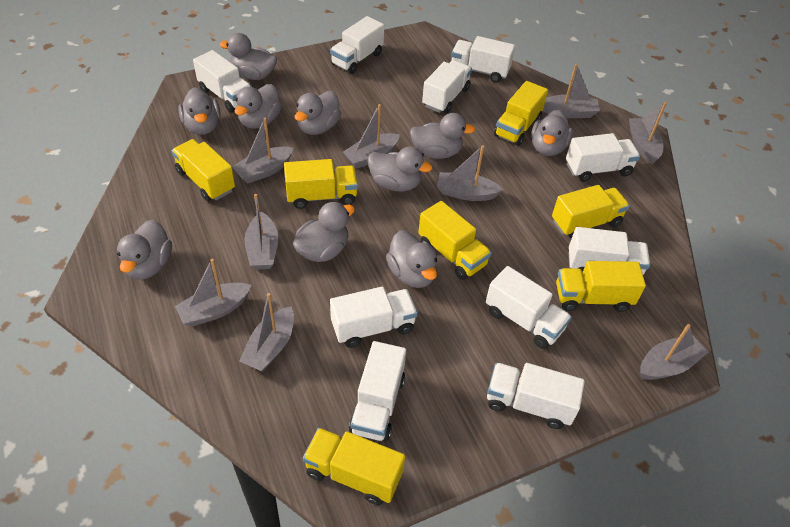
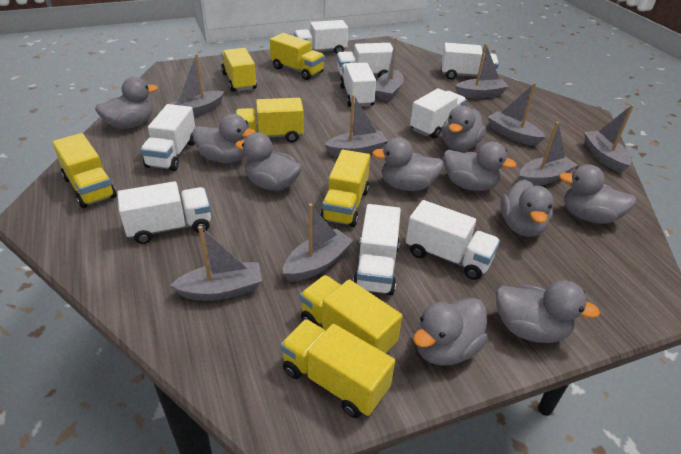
white truck: [193,50,252,112] [330,16,384,74] [330,287,418,348] [349,341,406,442] [422,60,472,113] [451,36,515,82] [486,266,572,349] [487,363,585,429] [566,133,640,182] [569,227,650,275] = 10 -> [117,181,211,244] [140,104,195,171] [294,20,348,54] [337,43,393,77] [340,63,376,107] [353,204,401,295] [406,200,500,280] [410,88,467,139] [441,43,499,80] = 9

